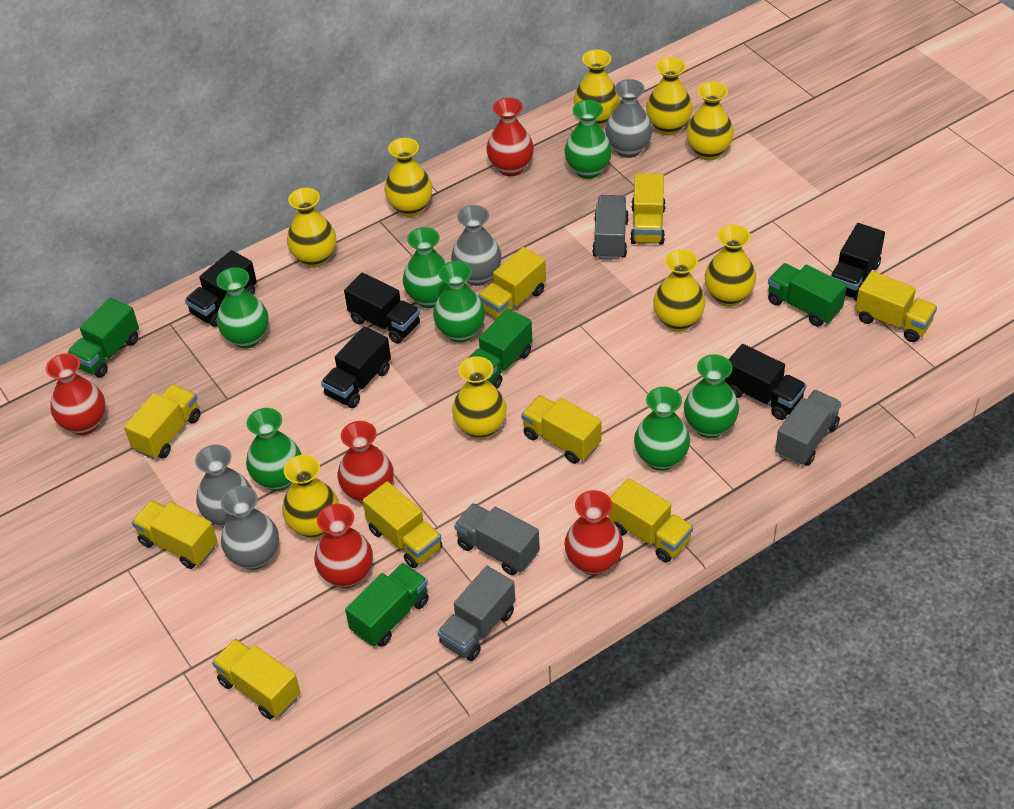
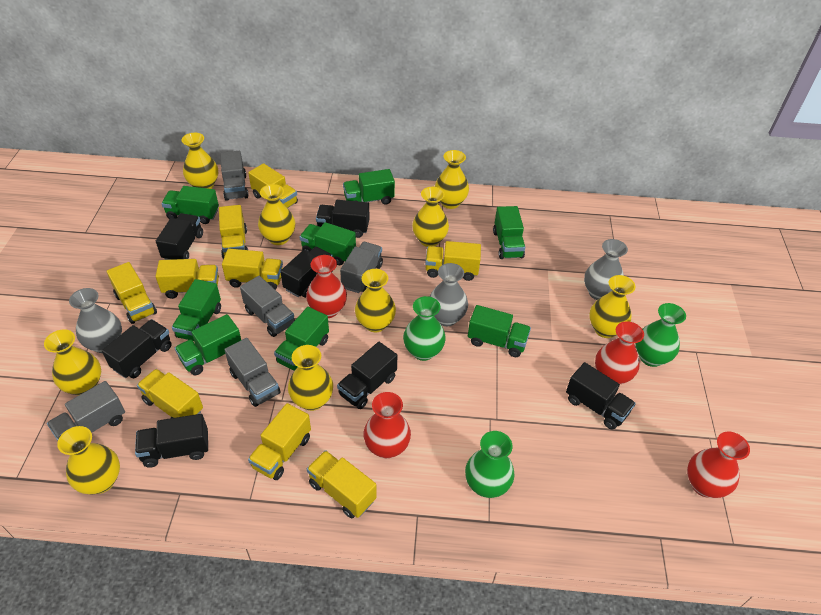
black truck: [185,250,257,327] [321,326,391,408] [344,273,420,344] [725,344,806,420] [831,223,885,301] = 5 -> [102,319,172,378] [135,414,208,468] [156,213,203,260] [280,247,333,298] [316,200,370,238] [337,342,397,409] [566,362,636,430] = 7
green truck: [67,298,139,378] [345,563,429,647] [469,308,532,388] [768,263,847,327] = 4 -> [162,186,219,224] [172,279,221,341] [175,314,241,375] [274,307,329,371] [300,222,356,265] [343,169,395,205] [468,305,531,357] [493,206,525,259] = 8
green vase: [216,267,269,349] [246,408,301,491] [403,227,448,308] [433,261,485,343] [564,100,612,179] [634,387,690,471] [684,354,739,438] = 7 -> [403,296,446,361] [465,431,515,498] [636,303,686,367] = 3
grey truck: [438,566,516,661] [454,503,540,575] [592,195,629,259] [775,390,841,466] = 4 -> [47,381,125,441] [220,151,249,201] [224,338,281,407] [240,276,295,337] [340,242,383,293] = 5
grey vase: [195,445,252,528] [221,486,279,570] [451,205,501,286] [605,79,652,158] = 4 -> [69,288,122,353] [429,263,468,326] [584,239,628,300] = 3
red vase: [46,353,106,435] [314,504,373,588] [338,421,394,504] [486,98,534,176] [564,490,623,575] = 5 -> [306,255,347,318] [363,392,411,458] [595,321,644,384] [687,432,750,498] = 4

